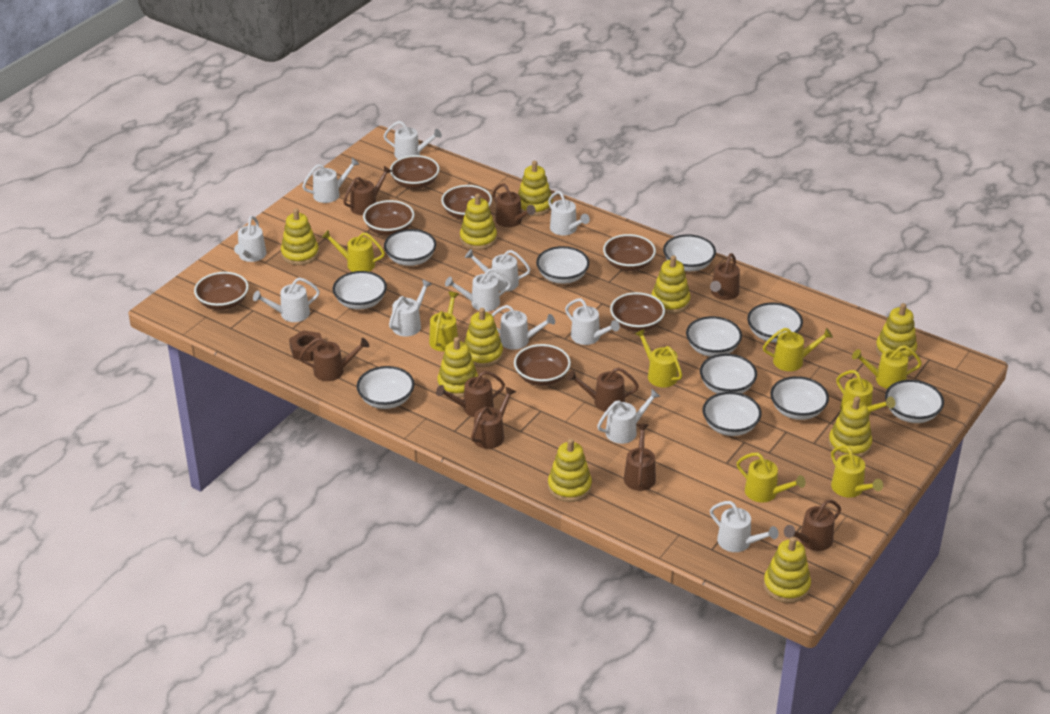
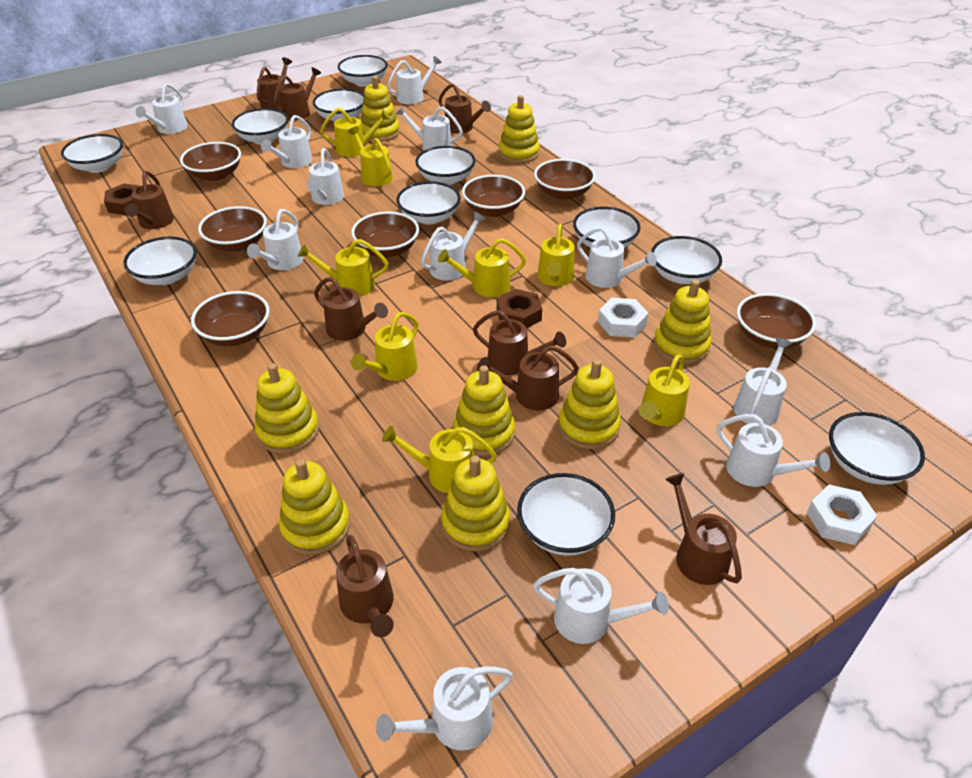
brown nut: [289,330,322,361] = 1 -> [104,183,139,215] [497,289,542,328] = 2
white nut: none = 0 -> [598,298,648,338] [807,484,877,545] = 2
yellow stacking toy: [281,208,319,265] [437,337,478,398] [460,193,497,250] [464,308,503,367] [518,161,553,216] [548,438,592,502] [651,255,690,314] [763,537,811,603] [828,396,872,458] [876,303,917,361] = 10 -> [255,363,319,454] [279,459,350,555] [361,76,400,142] [441,456,510,552] [453,365,515,456] [499,95,540,163] [558,359,621,449] [654,280,712,364] = 8

